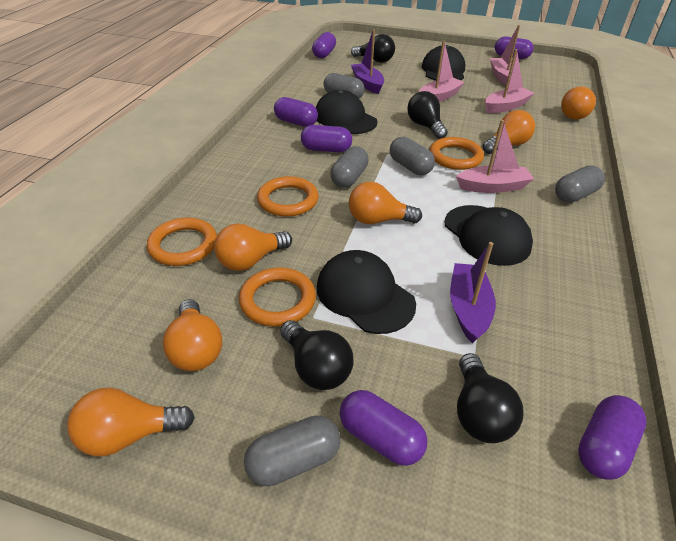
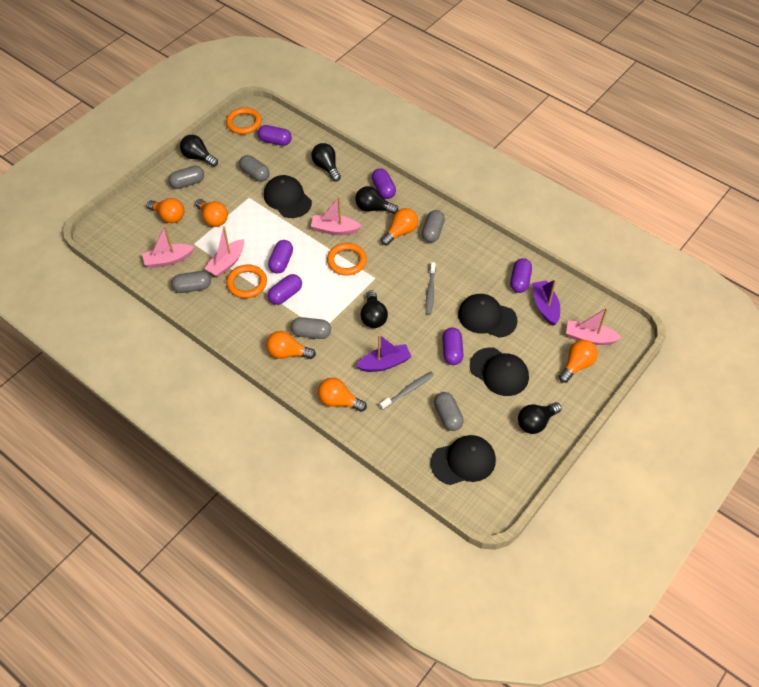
black light bulb: [280,320,354,390] [351,34,395,63] [407,91,448,139] [457,353,524,443] = 4 -> [180,135,218,167] [311,143,341,181] [355,186,399,214] [360,290,388,328] [518,402,562,434] = 5
grey capsule: [244,415,340,486] [324,73,364,99] [330,146,369,188] [390,137,435,175] [555,166,605,203] = 5 -> [168,166,204,189] [171,271,211,293] [239,155,269,182] [291,317,331,339] [422,210,445,243] [434,392,464,431] = 6
grey toothbrush: none = 0 -> [380,372,434,410] [426,262,436,315] = 2
orange ring: [147,218,217,266] [239,267,316,327] [257,176,319,217] [429,137,484,170] = 4 -> [226,107,262,134] [226,265,267,298] [327,243,367,276] = 3

